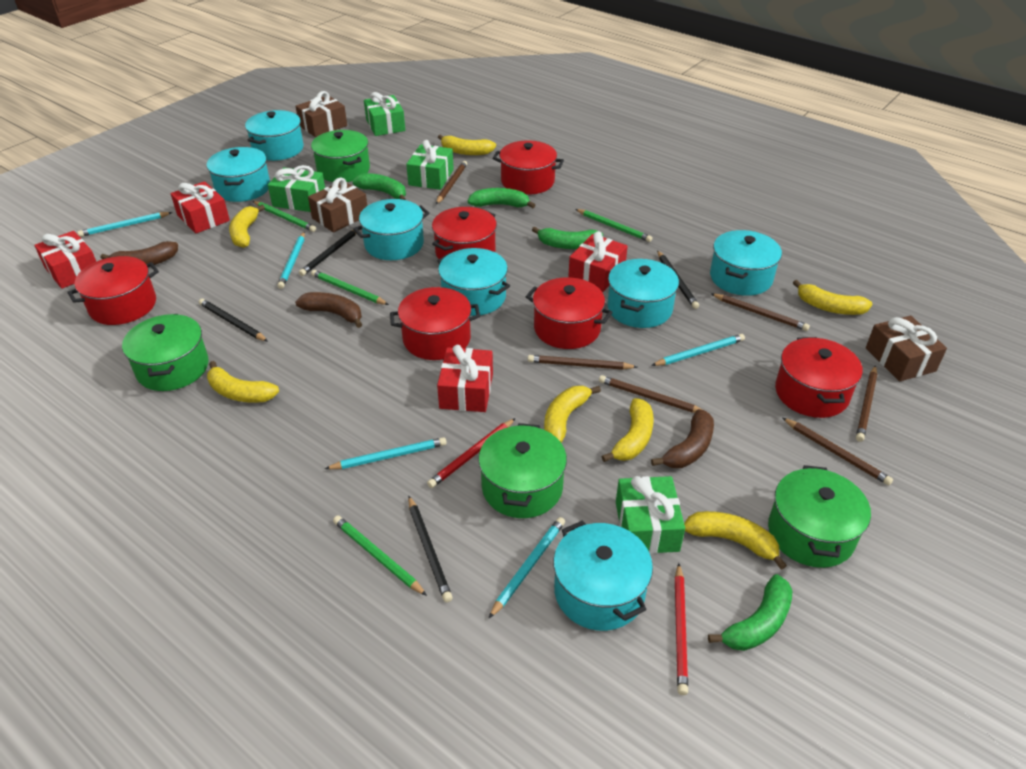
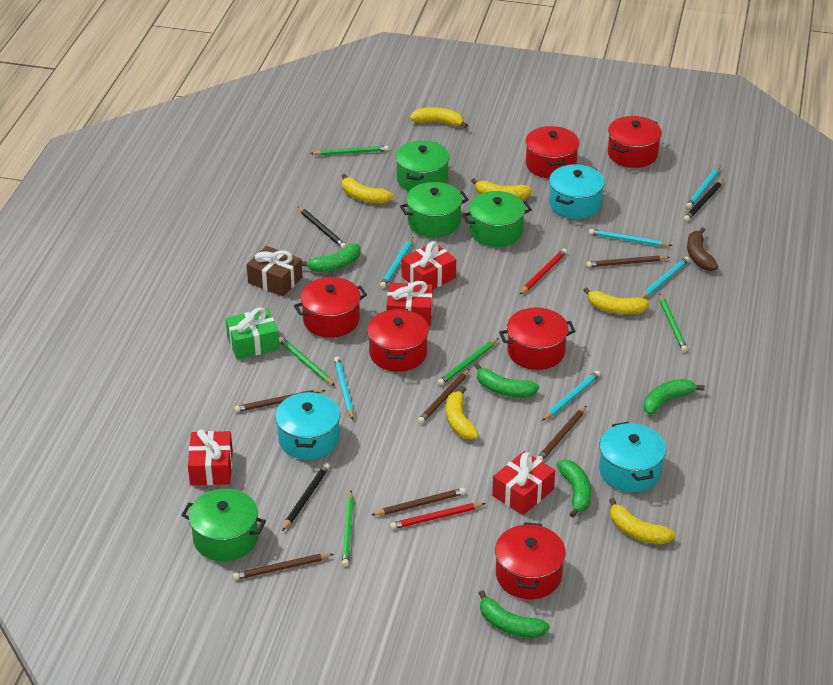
black pencil: [199,299,268,342] [299,230,359,276] [408,496,453,602] [657,250,699,309] = 4 -> [282,463,330,531] [297,206,347,249] [684,180,723,221] = 3
brown banana: [101,241,178,265] [295,292,362,328] [651,409,714,468] = 3 -> [687,227,718,271] = 1
brown gift: [296,91,347,137] [308,177,367,232] [866,316,947,382] = 3 -> [247,246,302,297] = 1
green banana: [352,173,406,200] [468,188,536,208] [532,226,603,249] [708,574,793,651] = 4 -> [302,243,361,272] [475,363,539,398] [479,590,550,638] [556,460,591,518] [643,379,705,415] = 5
green gift: [268,165,325,212] [364,92,405,136] [406,140,454,190] [616,476,685,554] = 4 -> [225,307,280,360] = 1
green pencil: [253,201,316,232] [311,270,389,305] [333,516,427,596] [576,209,653,242] = 4 -> [279,337,335,386] [310,146,389,156] [342,491,354,567] [437,338,499,386] [659,293,688,352] = 5
turquoise pencil: [77,212,172,237] [277,232,305,289] [325,437,447,469] [489,517,565,618] [651,334,745,366] = 5 -> [334,357,354,420] [380,237,413,288] [542,371,600,421] [589,229,672,247] [640,257,690,298] [686,166,720,208] = 6
turquoise pot: [207,147,270,202] [245,110,304,161] [353,199,429,260] [438,248,510,316] [553,521,653,631] [607,259,679,328] [710,230,782,296] = 7 -> [275,391,340,460] [549,164,605,219] [599,422,666,492] = 3
yellow banana: [207,361,279,403] [229,205,265,248] [438,134,496,155] [544,386,601,443] [602,398,654,462] [684,511,787,570] [793,280,872,315] = 7 -> [342,174,393,204] [410,107,468,128] [446,387,479,440] [471,178,533,200] [583,287,650,314] [609,498,675,544] = 6

